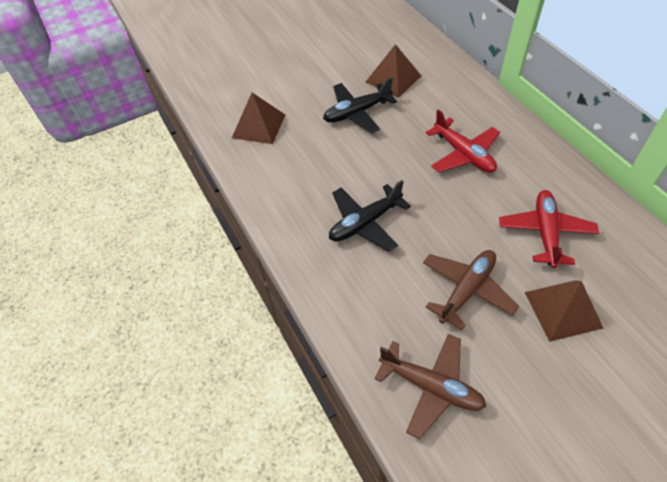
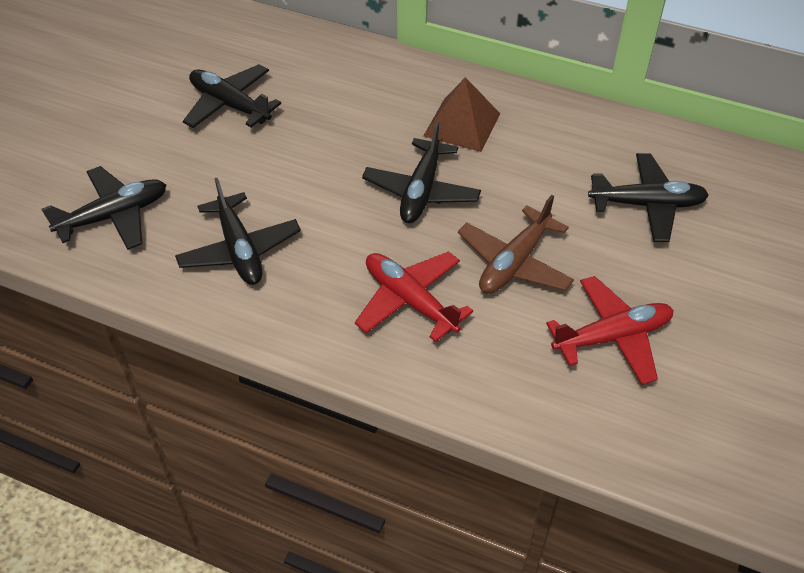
black plane: [323,77,397,133] [329,180,411,252] = 2 -> [41,166,166,250] [175,178,301,285] [183,64,281,128] [362,121,481,223] [588,153,709,242] = 5
brown plane: [375,334,486,439] [423,250,519,330] = 2 -> [458,195,574,294] = 1
brown pyramid: [232,93,285,144] [366,44,421,98] [524,280,603,342] = 3 -> [424,77,500,152] = 1

